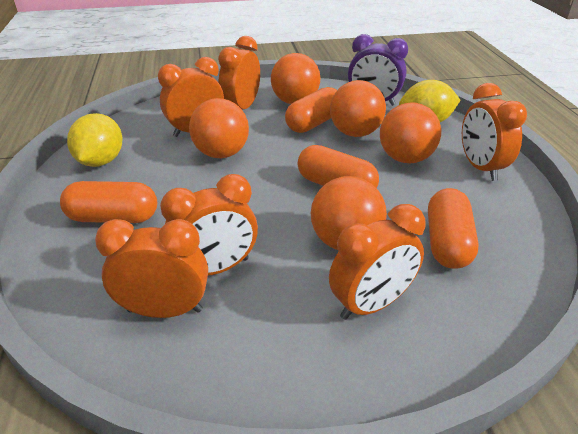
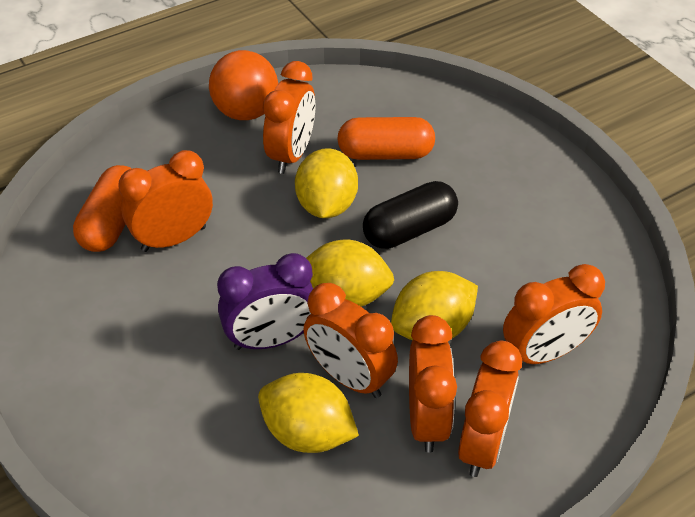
black capsule: none = 0 -> [363,181,458,249] = 1
orange ball: [189,98,249,158] [271,53,320,104] [311,176,387,250] [330,80,386,137] [380,102,441,163] = 5 -> [209,50,278,120] = 1
orange capsule: [60,181,157,223] [285,87,337,133] [298,145,379,188] [428,188,479,269] = 4 -> [73,165,132,252] [337,117,435,160] = 2
yellow lemon: [67,113,122,167] [399,80,460,122] = 2 -> [258,373,359,453] [295,148,358,218] [306,239,394,307] [391,271,478,340] = 4

